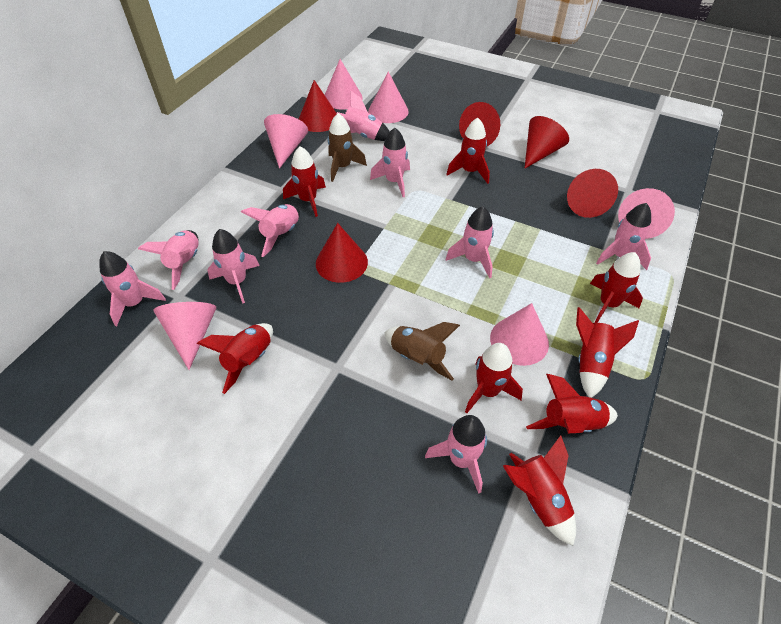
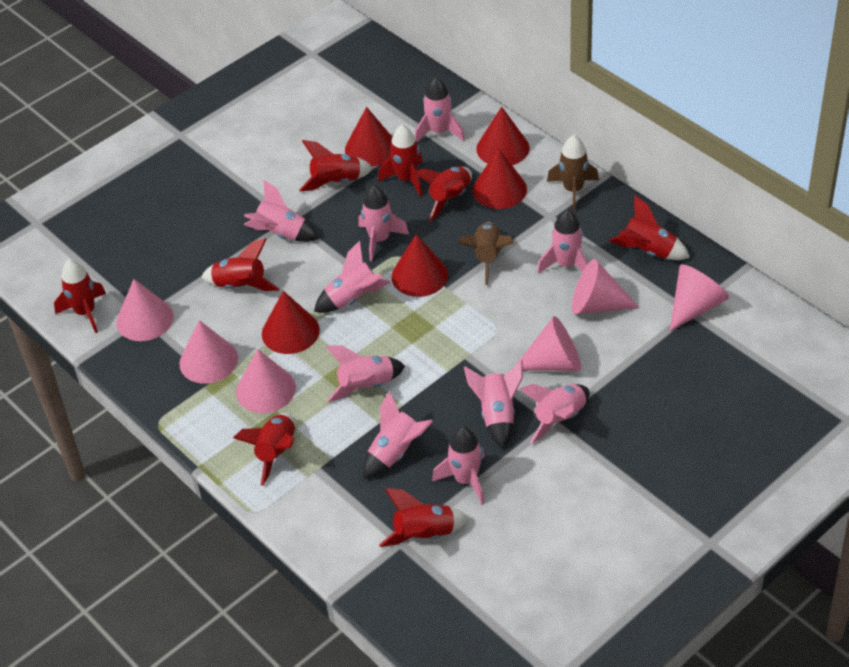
pink rocket: [99,251,166,326] [138,230,199,290] [207,229,260,303] [241,204,300,257] [337,90,390,141] [370,128,410,197] [425,415,487,494] [446,206,494,278] [596,203,651,270] = 9 -> [244,180,319,242] [314,241,391,313] [326,346,405,402] [359,185,409,261] [363,391,433,479] [415,77,465,143] [432,427,485,504] [464,360,523,449] [520,384,590,444] [537,210,588,273] = 10

